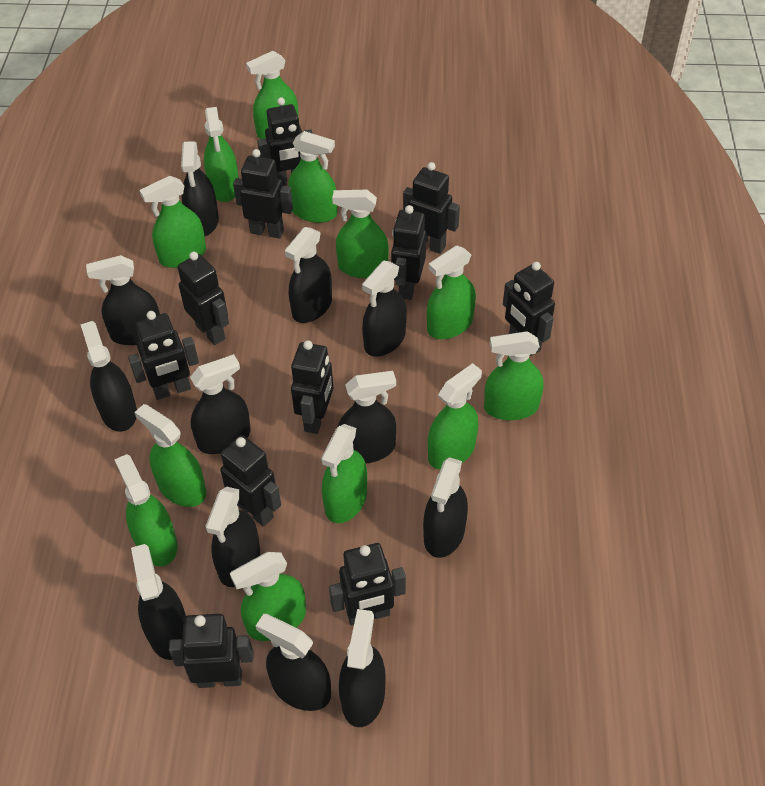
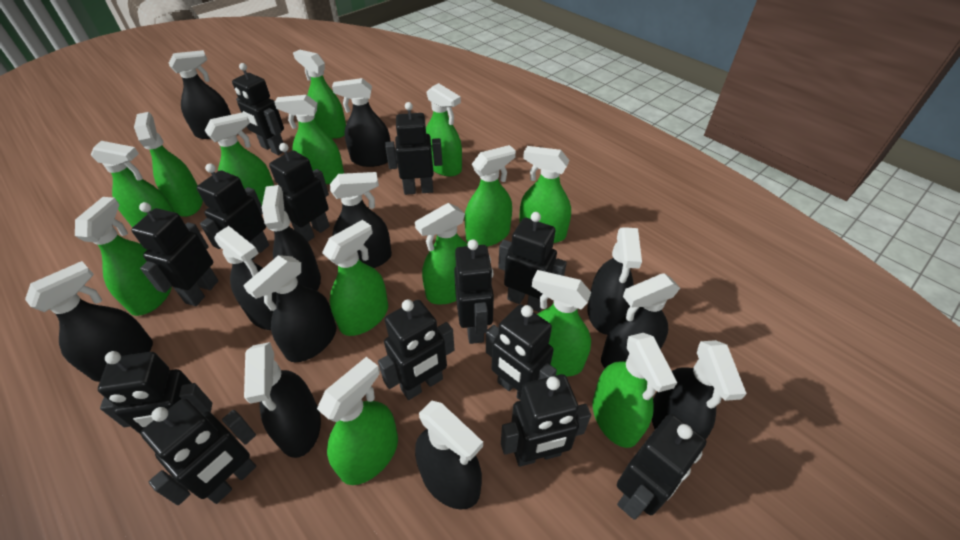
black robot: [128,311,199,400] [169,614,253,688] [177,252,229,345] [220,435,281,527] [233,149,293,238] [257,97,313,186] [291,340,333,434] [329,543,406,625] [391,205,426,300] [403,162,460,254] [503,262,555,356] = 11 -> [98,351,212,434] [131,202,218,306] [141,398,256,505] [197,163,269,260] [232,63,284,155] [269,143,330,241] [378,299,455,400] [385,102,442,195] [454,239,494,344] [486,305,557,401] [498,212,567,312] [501,374,591,467] [617,414,707,520] = 13
green spray bottle: [114,454,177,566] [134,404,206,507] [140,176,206,268] [204,107,239,202] [230,552,306,641] [246,51,299,139] [288,131,337,223] [321,424,367,523] [332,190,389,278] [427,246,476,339] [428,363,482,470] [484,331,543,420] = 12 -> [75,197,172,316] [91,141,174,228] [134,112,203,217] [205,112,274,206] [274,95,344,184] [293,50,346,139] [317,357,398,485] [322,220,388,336] [415,203,468,305] [426,83,462,176] [465,145,516,247] [519,146,571,243] [532,270,591,377] [593,333,677,448] = 14

